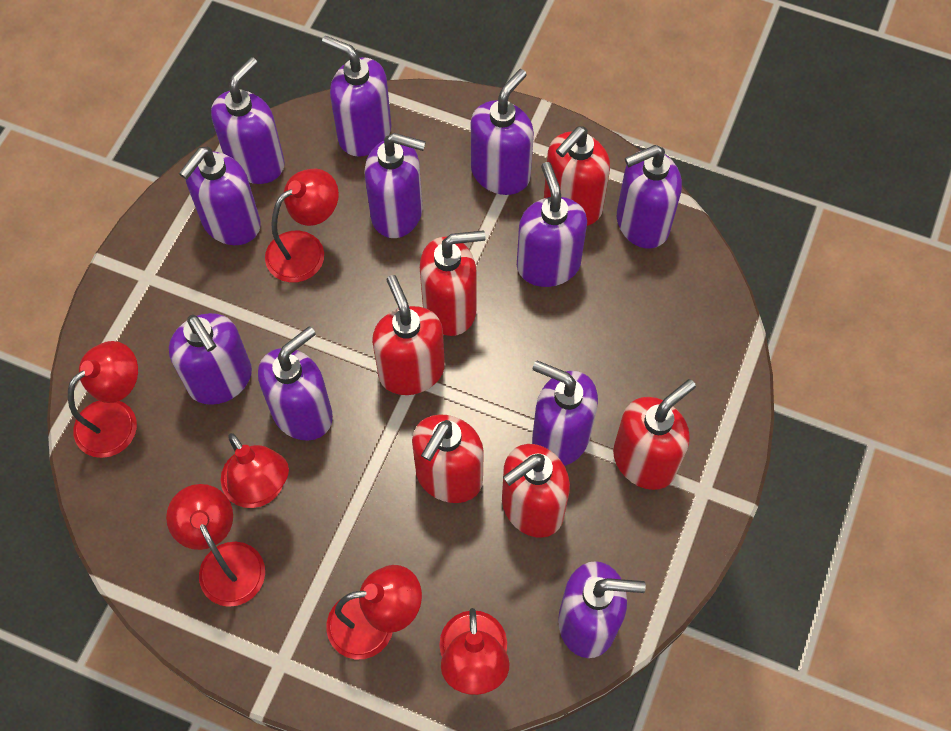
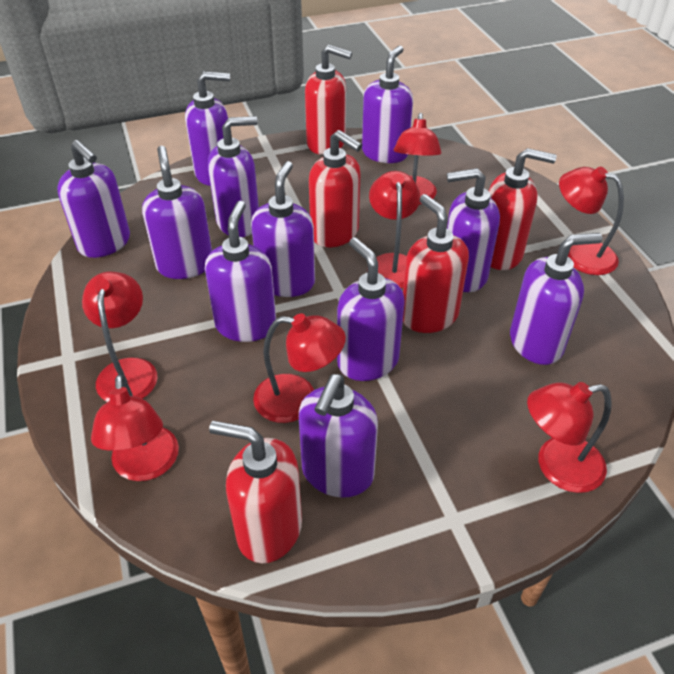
red lamp: [68,341,138,458] [166,484,265,607] [221,433,289,508] [265,169,339,283] [326,565,422,660] [439,608,509,695] = 6 -> [82,271,157,402] [91,375,179,481] [253,313,346,423] [367,171,420,288] [394,113,441,205] [527,382,612,493] [559,167,624,275] = 7
red soap dispenser: [372,275,445,395] [412,414,484,503] [420,231,485,336] [502,444,570,538] [544,127,610,226] [613,379,696,490] = 6 -> [209,421,302,563] [305,45,352,155] [309,130,362,247] [403,194,469,333] [489,148,557,270] = 5

